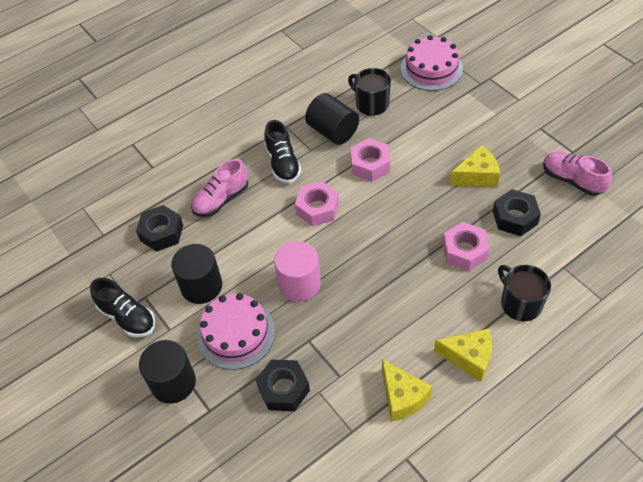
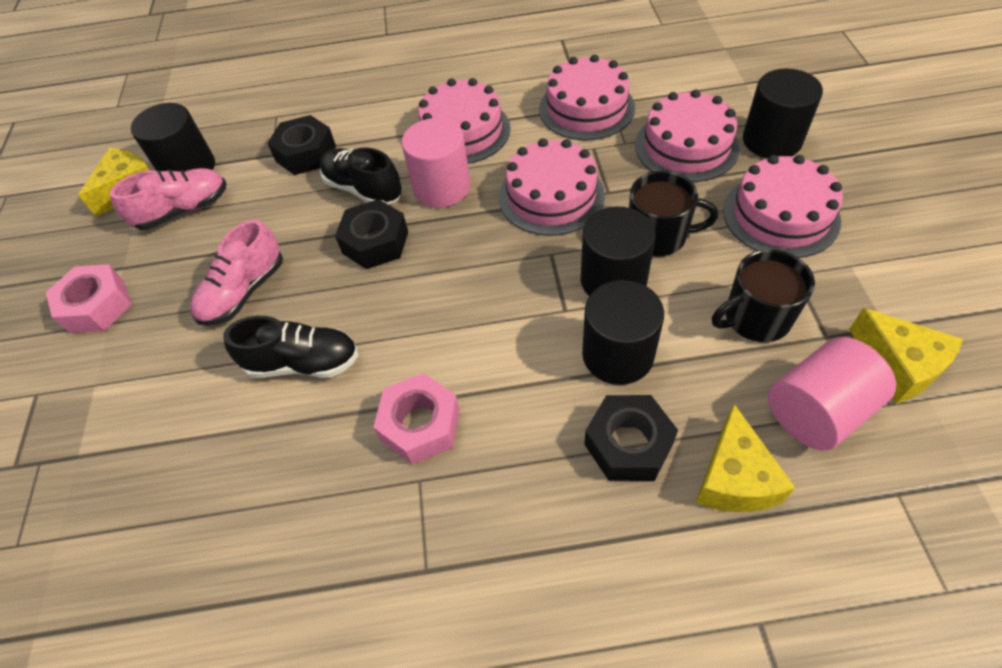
black cylinder: [139,340,196,404] [171,244,222,304] [305,93,359,145] = 3 -> [131,103,215,172] [581,207,656,296] [582,280,664,385] [743,69,823,158] = 4
pink cake: [197,293,275,370] [401,35,463,91] = 2 -> [418,78,510,164] [499,138,605,236] [539,55,635,140] [635,90,740,182] [723,155,843,258] = 5
pink cylinder: [274,241,321,302] = 1 -> [401,118,470,208] [768,337,896,451] = 2
pink nut: [295,181,339,226] [350,138,390,181] [443,222,490,271] = 3 -> [46,264,132,333] [373,373,460,465] = 2

